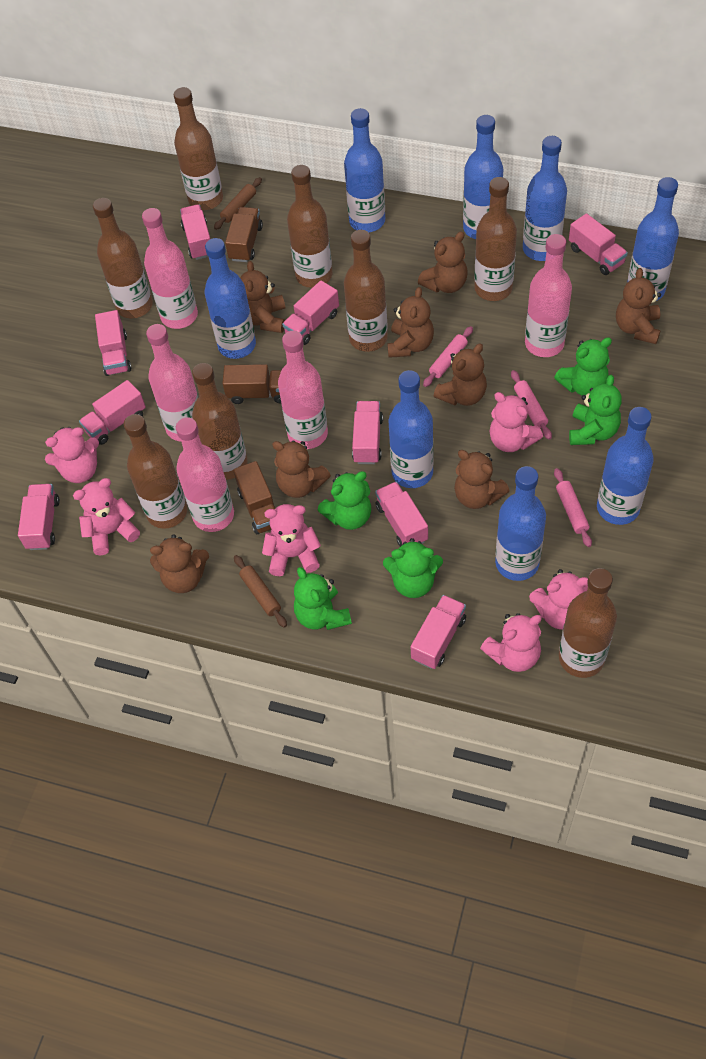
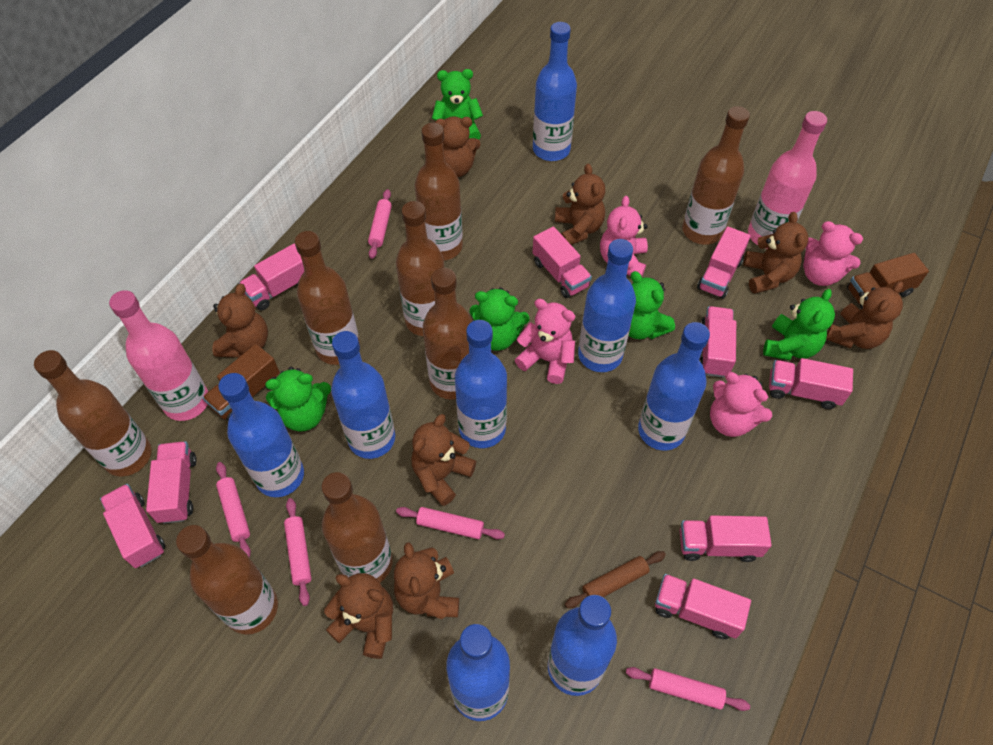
brown rolling pin: [214,177,262,230] [234,555,287,628] = 2 -> [565,551,666,608] = 1
brown truck: [222,364,282,404] [225,207,263,262] [233,461,275,534] = 3 -> [203,344,280,421] [847,253,929,309] = 2
pink bottle: [142,208,198,329] [146,324,199,442] [176,417,234,532] [278,331,328,449] [525,234,572,357] = 5 -> [109,290,208,421] [748,111,827,249] = 2
pink rolling pin: [423,326,473,387] [511,370,552,439] [554,468,592,547] = 3 -> [216,462,251,558] [284,498,311,606] [368,189,392,259] [396,507,505,539] [626,667,750,711] = 5
pink teddy bear: [45,427,99,483] [73,478,140,556] [262,504,321,576] [480,613,542,672] [489,392,543,452] [529,569,588,630] = 6 -> [515,299,575,384] [600,196,648,276] [710,372,772,437] [803,221,863,286] = 4

